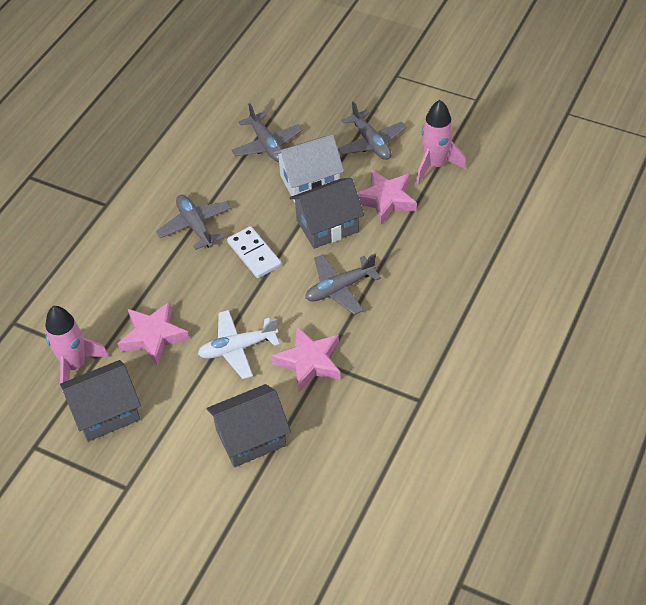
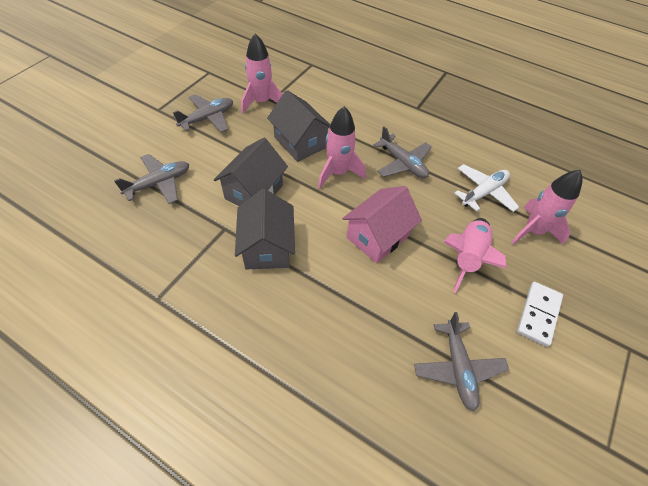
pink house: none = 0 -> [342,186,422,263] = 1
pink rocket: [45,306,109,395] [416,100,466,184] = 2 -> [241,33,283,114] [318,106,366,189] [444,218,506,293] [511,170,583,245] = 4
pink star: [118,301,190,366] [271,326,341,392] [357,169,417,225] = 3 -> none = 0
white house: [274,135,344,202] = 1 -> none = 0

